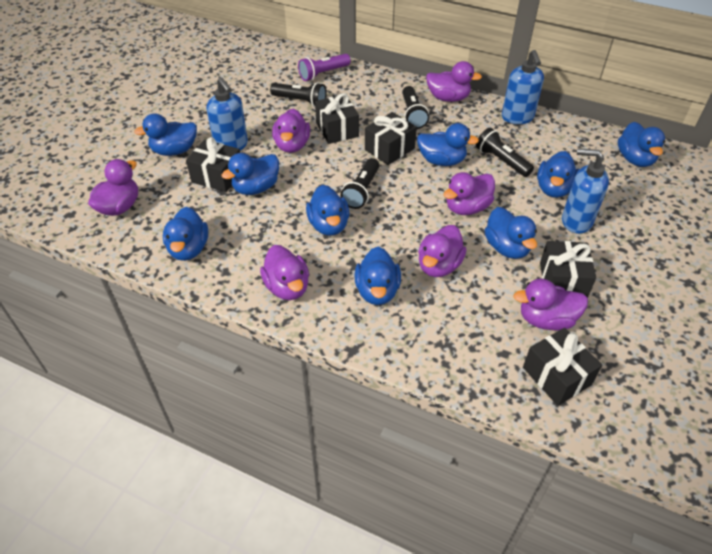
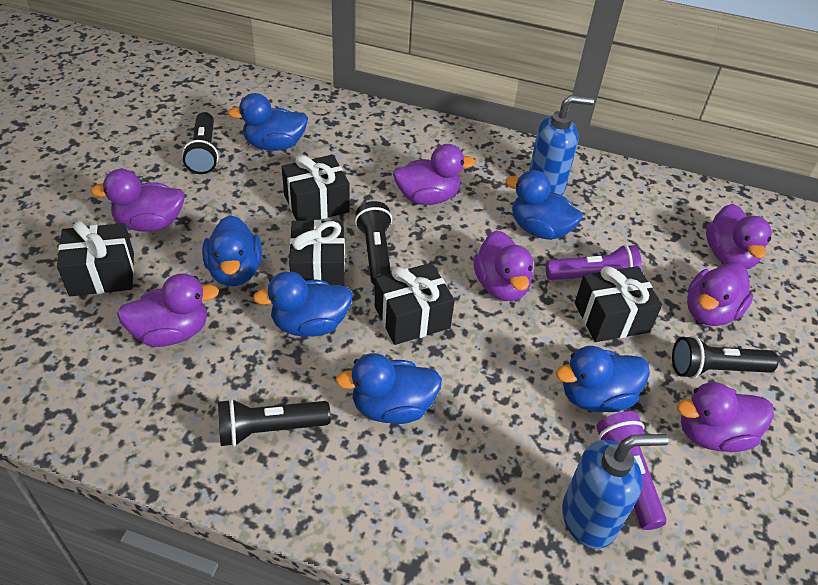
blue duck: [134,113,197,156] [163,207,208,261] [221,153,279,195] [306,185,350,236] [355,247,401,305] [417,123,479,166] [485,207,537,259] [537,151,579,198] [618,122,665,167] = 9 -> [202,215,262,286] [228,93,308,151] [253,271,353,337] [335,353,442,424] [505,170,583,240] [556,346,650,412] = 6
blue soap dispenser: [206,77,248,151] [502,50,544,124] [562,148,609,234] = 3 -> [529,95,594,195] [562,434,669,549] = 2
purple flashlight: [298,54,351,81] = 1 -> [546,244,642,280] [596,411,667,530] = 2

